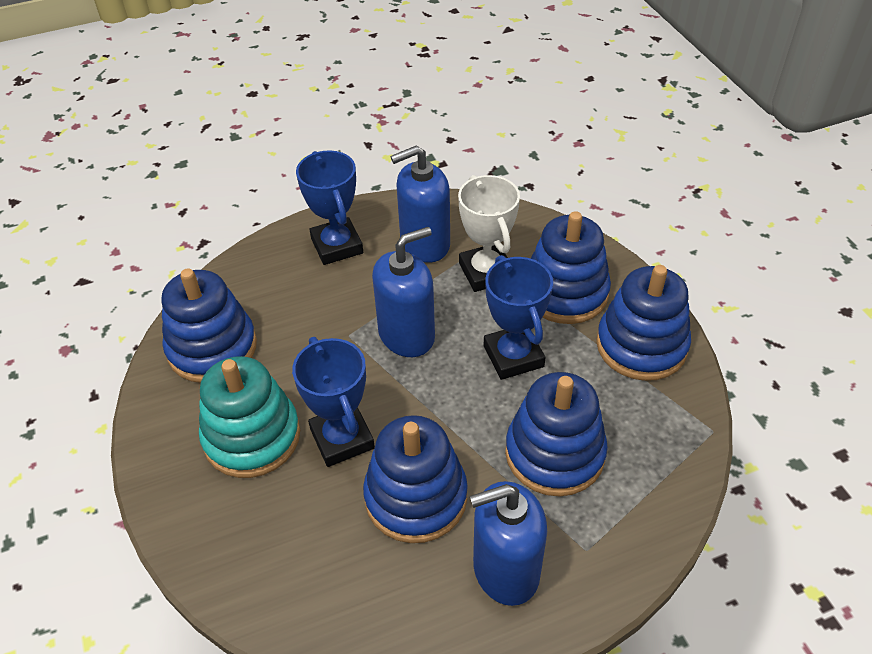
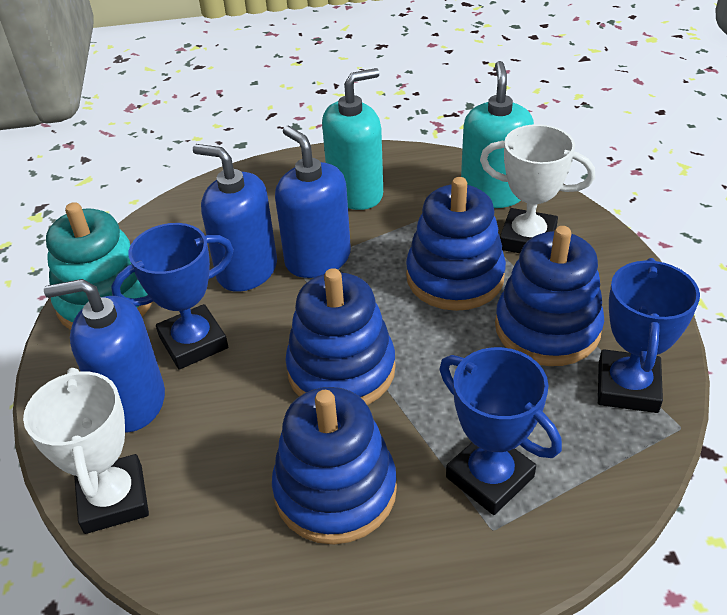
blue stacking toy: [161,269,257,383] [363,415,468,543] [505,372,608,496] [531,211,611,324] [596,265,691,381] = 5 -> [272,387,397,545] [285,268,396,405] [406,177,506,311] [495,226,604,366] = 4
turquoise soap dispenser: none = 0 -> [322,68,383,210] [461,61,534,208] = 2
white trophy: [458,175,520,292] = 1 -> [23,368,149,534] [480,124,595,253] = 2

